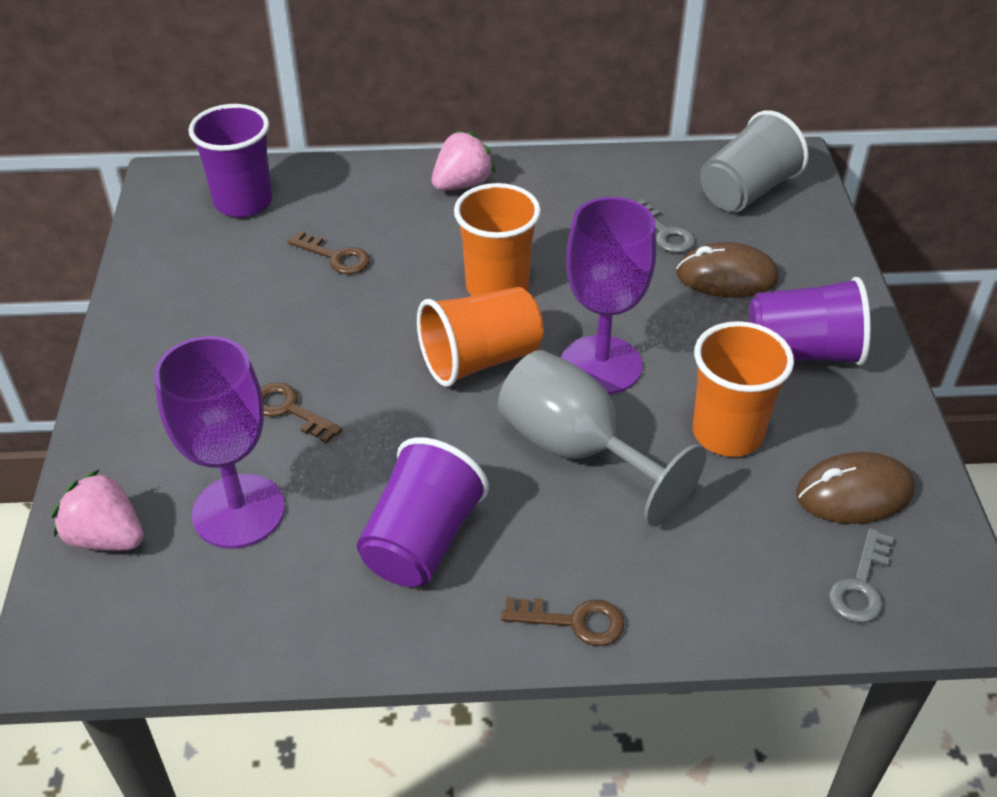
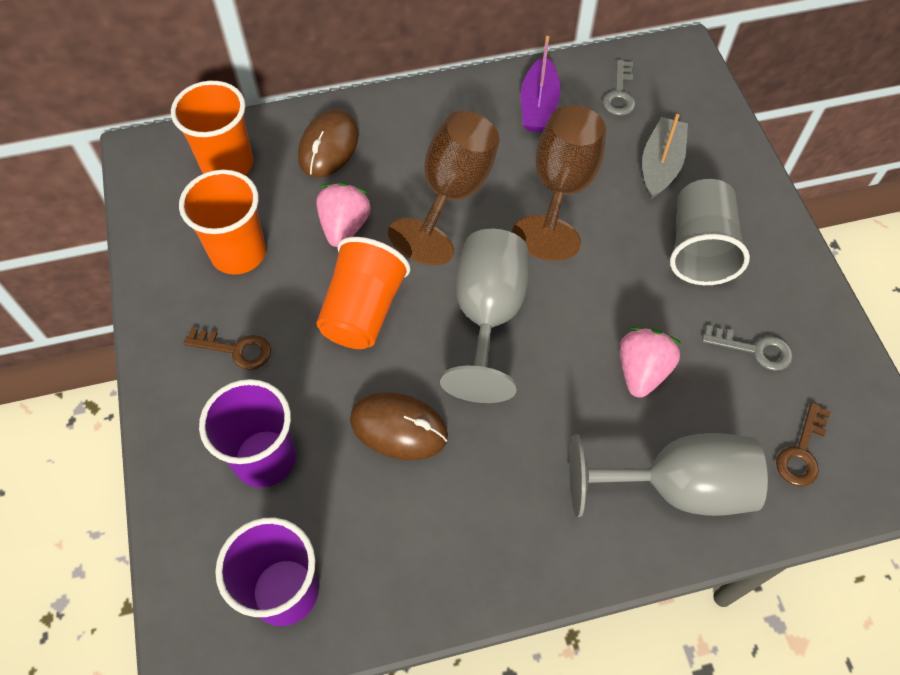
brown goblet: none = 0 -> [388,111,500,265] [512,105,606,261] = 2
brown key: [261,383,342,443] [288,231,370,274] [501,597,625,646] = 3 -> [184,328,271,370] [776,403,831,486] = 2
grey boat: none = 0 -> [642,114,688,199] = 1
grey goblet: [498,350,706,527] = 1 -> [440,229,529,403] [570,433,768,517] = 2
purple boat: none = 0 -> [521,36,561,133] = 1
purple cup: [188,104,272,217] [357,437,489,587] [749,277,871,366] = 3 -> [199,379,296,488] [215,518,319,626] = 2
purple goblet: [154,336,285,548] [561,197,656,394] = 2 -> none = 0

